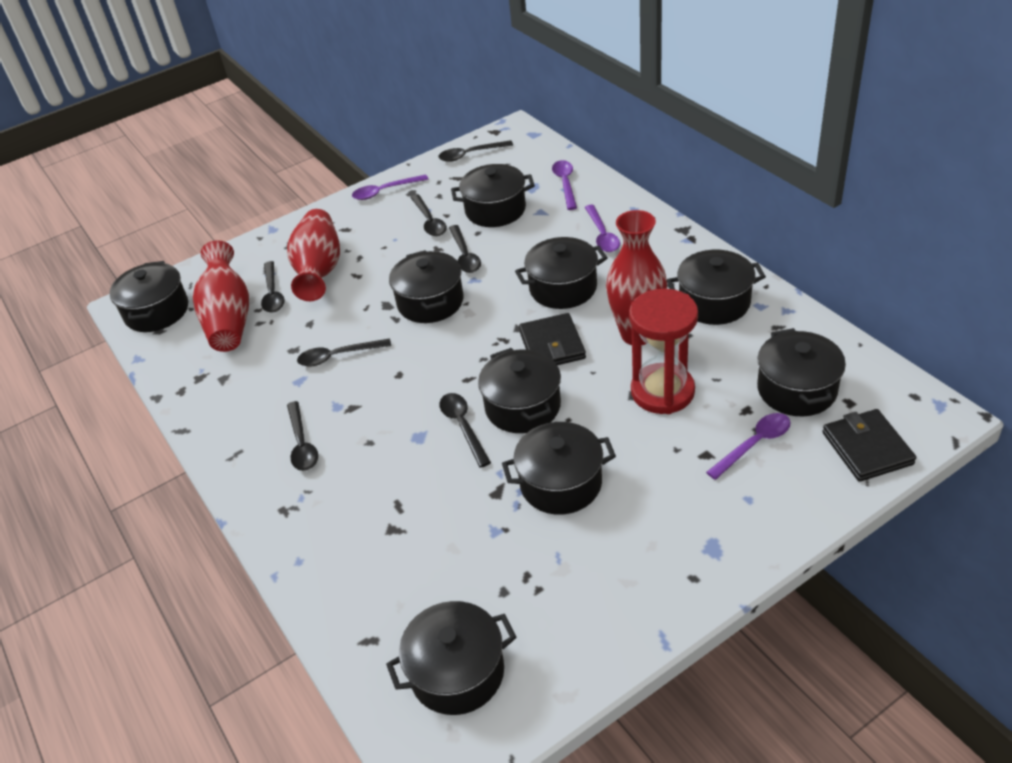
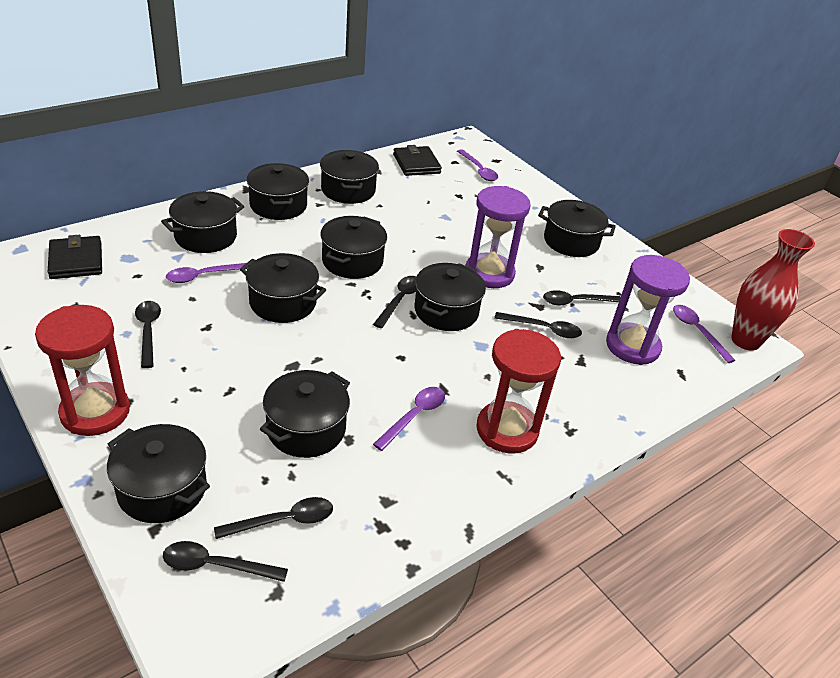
black spoon: [261,261,284,313] [287,401,318,471] [297,339,391,366] [411,194,447,236] [439,140,513,162] [440,393,491,468] [449,225,481,273] = 7 -> [135,301,161,368] [163,541,288,582] [214,497,333,539] [373,276,416,328] [495,312,582,338] [543,290,621,305] = 6
purple hourglass: none = 0 -> [465,186,531,288] [606,255,690,365] = 2
red hourglass: [629,289,698,414] = 1 -> [35,305,130,436] [476,329,561,454] = 2
red vase: [193,240,249,352] [287,209,340,301] [606,210,667,345] = 3 -> [731,229,815,351] = 1

